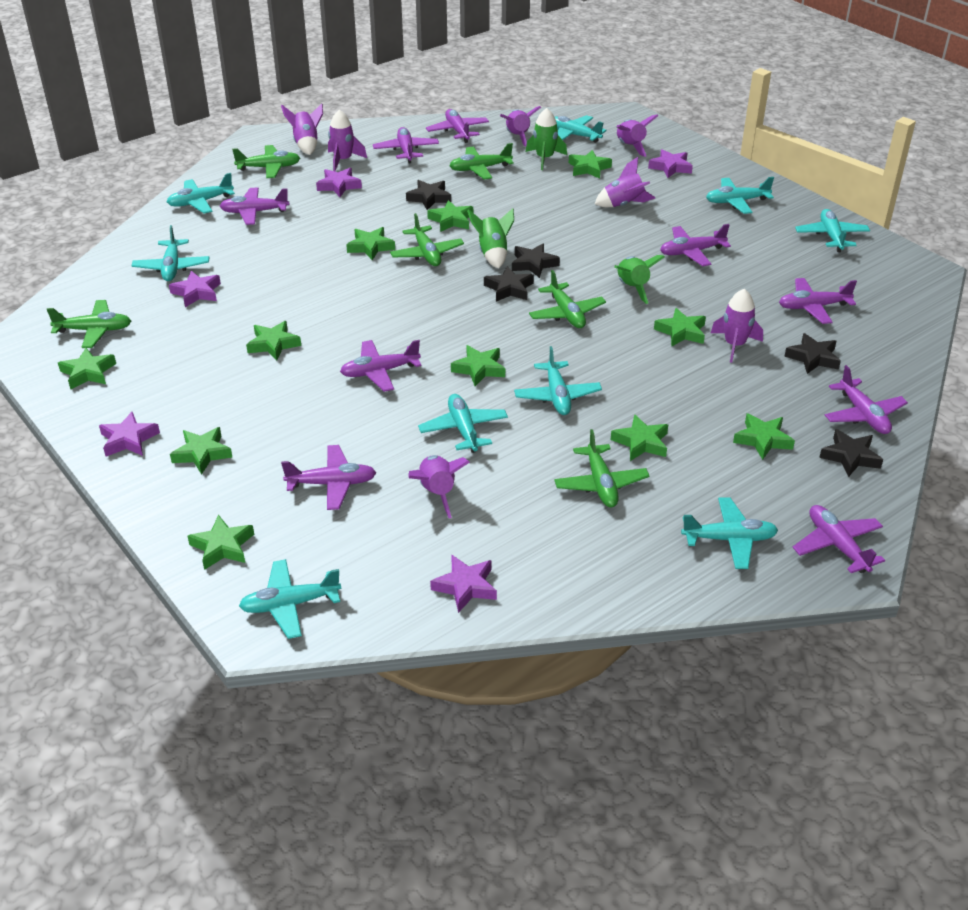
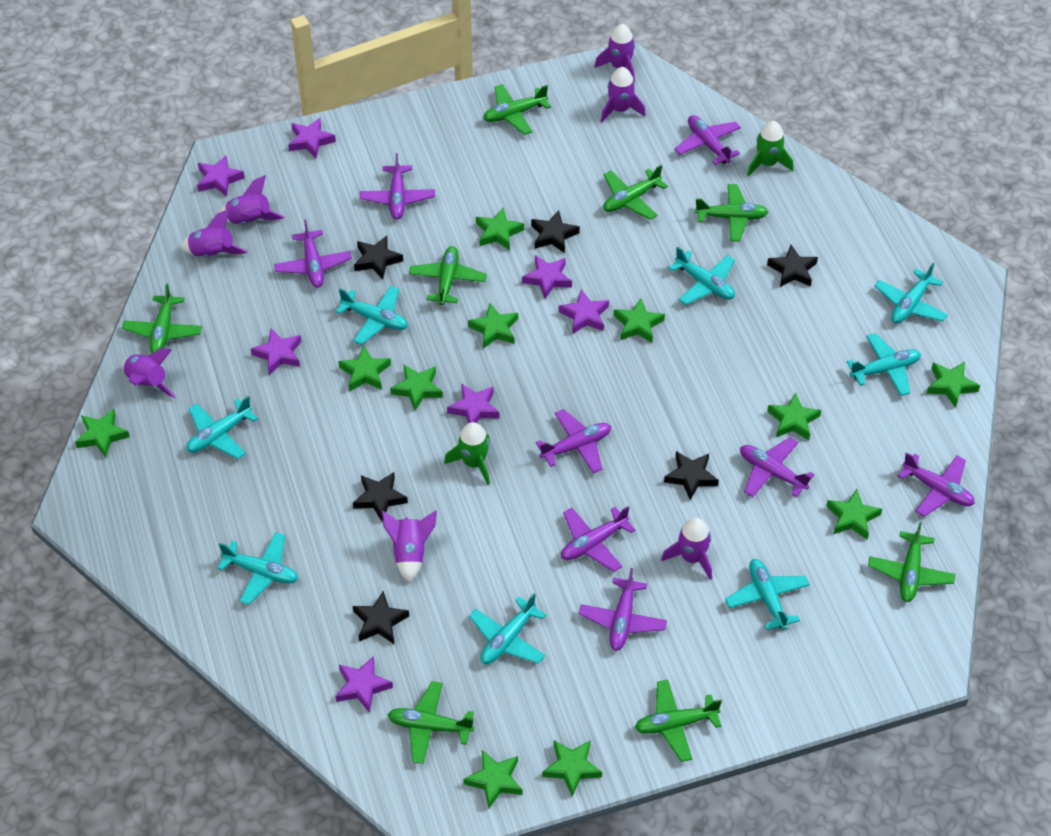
black star: [406,180,451,210] [484,266,534,301] [512,243,560,278] [784,333,841,374] [819,429,883,477] = 5 -> [353,472,408,522] [353,591,409,644] [354,236,403,279] [531,210,580,253] [664,451,719,500] [767,245,818,287] = 6
green plane: [47,300,131,348] [232,145,300,178] [390,213,464,266] [449,143,514,180] [529,270,606,328] [554,429,649,507] = 6 -> [122,284,202,353] [387,681,474,764] [409,246,487,305] [483,84,551,135] [603,165,668,220] [635,680,722,762] [694,184,768,242] [868,522,955,602] = 8
green rocket: [467,208,514,268] [526,108,567,170] [614,255,665,304] = 3 -> [444,422,490,485] [747,121,793,176] = 2
purple plane: [220,187,289,225] [281,445,376,510] [340,340,422,392] [373,127,439,163] [426,109,489,143] [660,224,731,266] [779,278,857,324] [792,505,885,573] [825,365,908,434] = 9 -> [274,220,352,287] [360,153,435,219] [536,409,611,473] [561,506,635,572] [579,568,667,651] [675,115,741,165] [740,437,815,497] [898,452,975,517] = 8
purple star: [99,412,160,457] [169,271,221,307] [316,168,362,197] [430,555,497,613] [648,149,693,178] = 5 -> [197,155,245,197] [251,329,301,375] [288,118,336,158] [335,656,393,713] [447,383,500,423] [522,255,572,299] [559,289,609,334] = 7
turquoise plane: [132,225,210,281] [167,173,235,214] [239,559,341,639] [418,394,508,453] [514,346,602,415] [555,115,606,143] [681,497,778,569] [706,177,774,214] [795,209,870,252] = 9 -> [186,396,258,459] [217,532,298,605] [336,286,408,345] [469,593,546,664] [668,246,735,305] [725,559,810,630] [846,333,921,396] [875,263,948,324] = 8

